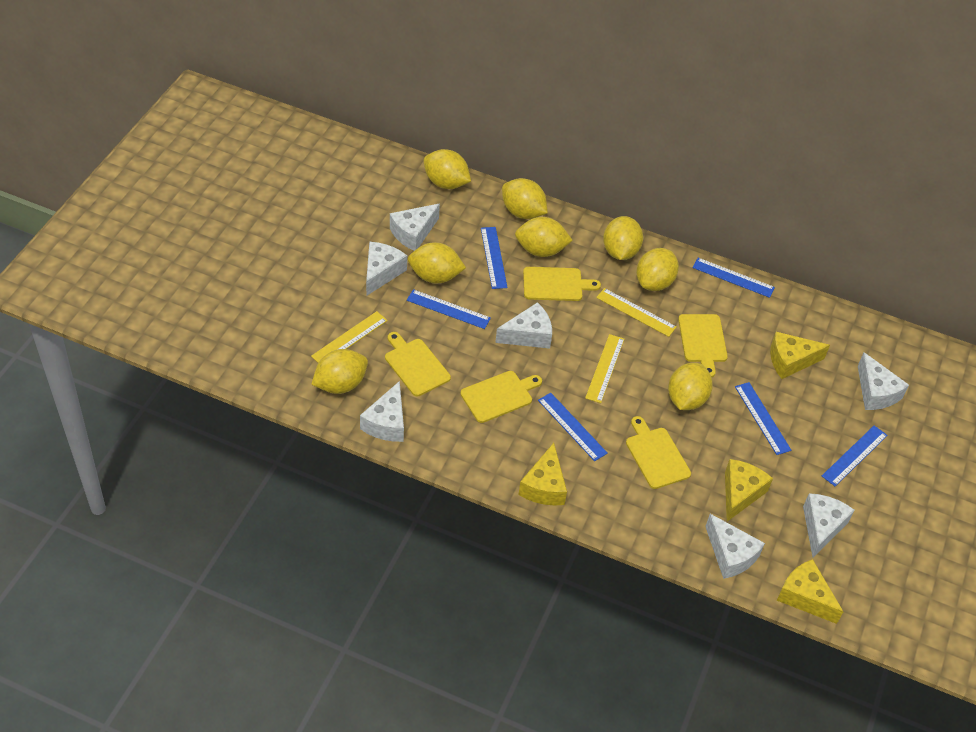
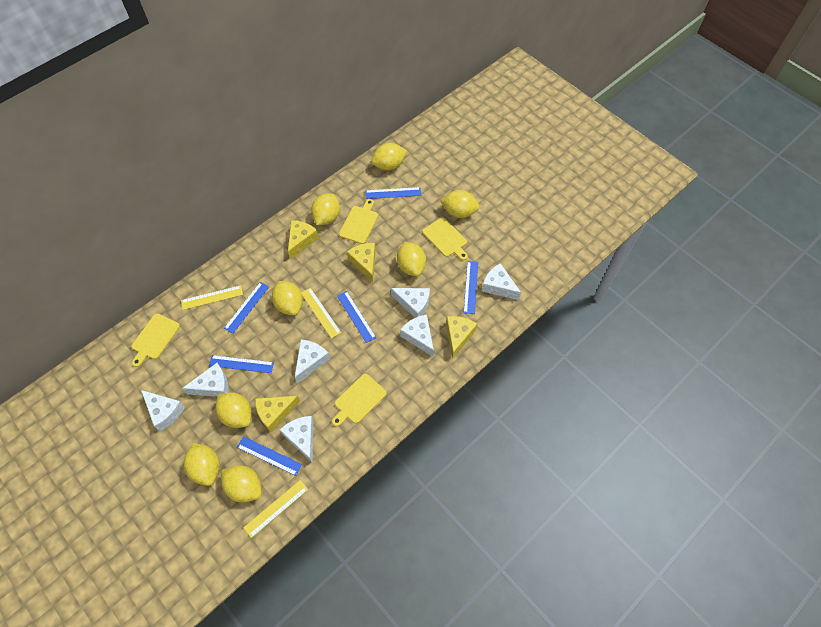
yellow cutting board: [385,332,451,396] [460,371,542,423] [523,267,601,301] [626,416,691,489] [678,314,728,377] = 5 -> [132,314,180,367] [332,374,387,426] [339,199,378,244] [423,217,468,260] = 4

